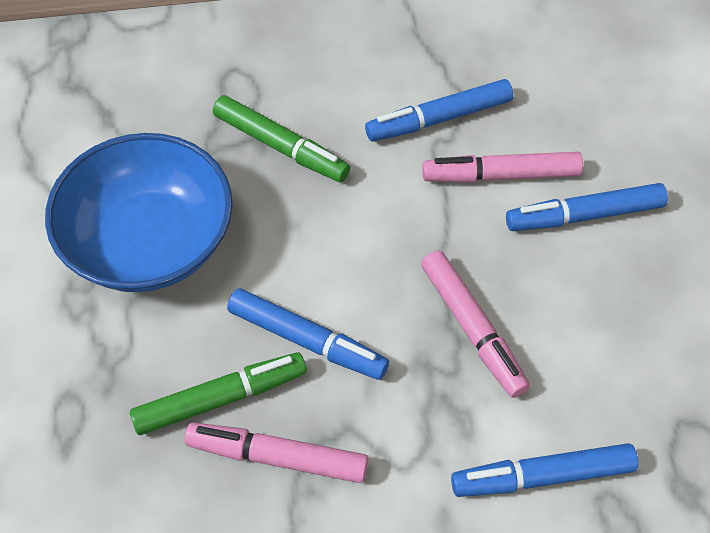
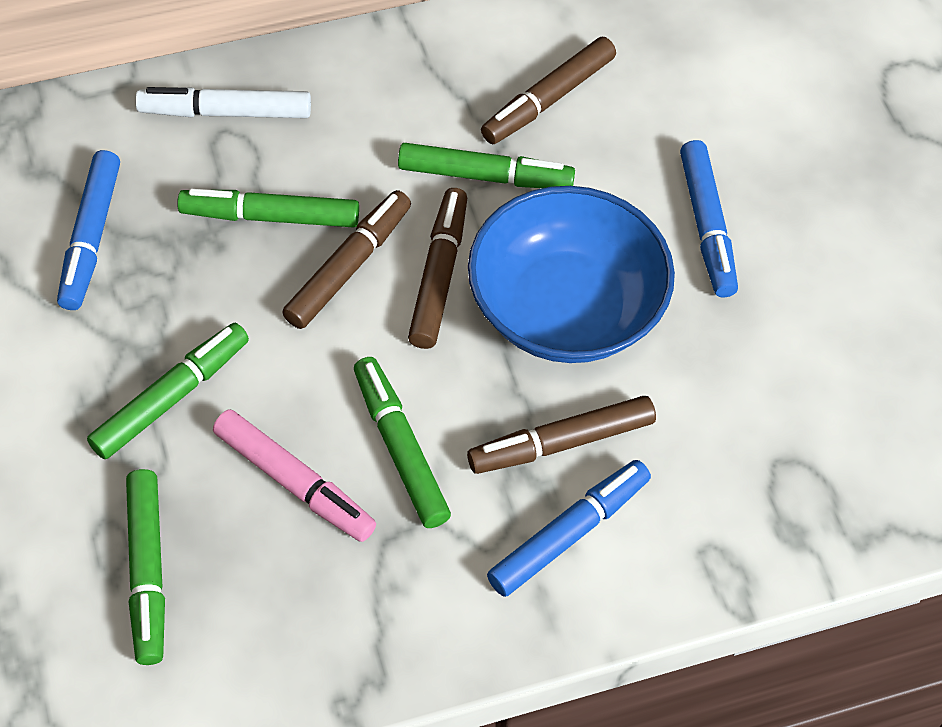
blue marker: [227,289,389,380] [365,79,513,142] [451,443,638,497] [506,183,668,231] = 4 -> [57,150,120,310] [487,460,651,597] [680,140,738,297] = 3
brown marker: none = 0 -> [282,190,411,329] [408,188,467,349] [467,396,656,474] [481,37,616,144] = 4
green marker: [130,352,307,435] [213,95,350,182] = 2 -> [87,323,249,459] [126,469,165,665] [177,189,359,227] [354,357,451,528] [398,143,575,188] = 5
pink marker: [184,422,368,483] [421,250,530,398] [422,152,583,182] = 3 -> [213,409,376,542] = 1
white marker: none = 0 -> [135,87,311,118] = 1

